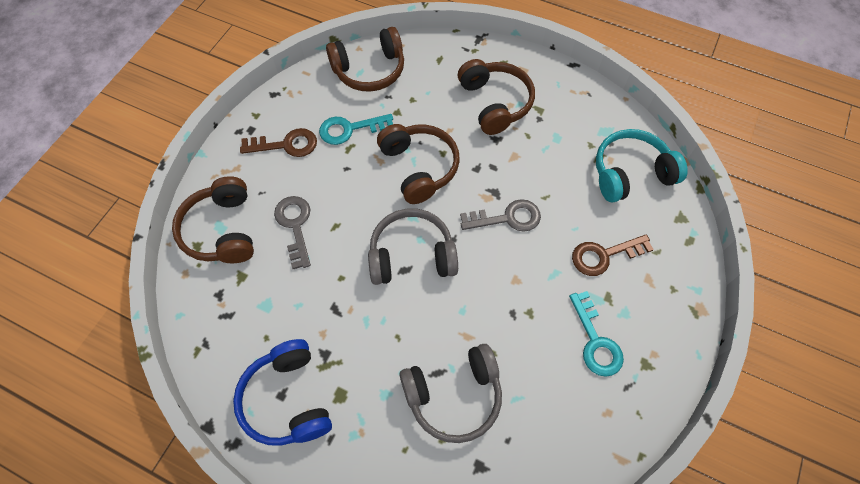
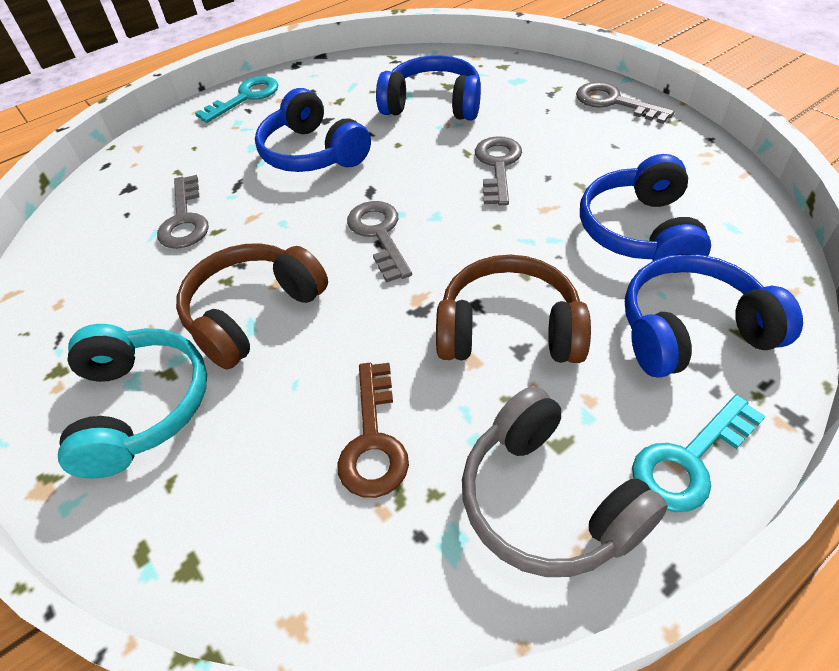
blue headphones: [233,339,332,446] = 1 -> [255,88,371,172] [376,55,481,121] [580,154,711,273] [625,254,803,378] = 4
brown headphones: [172,176,254,263] [326,27,404,92] [377,124,460,204] [458,59,535,135] = 4 -> [176,243,328,369] [436,255,591,363] = 2
brown key: [240,128,317,157] [572,235,654,276] = 2 -> [337,363,409,498] = 1
grey headphones: [368,209,458,285] [399,344,502,443] = 2 -> [462,386,668,577] = 1
grey key: [274,196,311,269] [460,199,541,232] = 2 -> [157,175,209,249] [347,201,412,283] [475,136,522,205] [576,82,674,124] = 4

